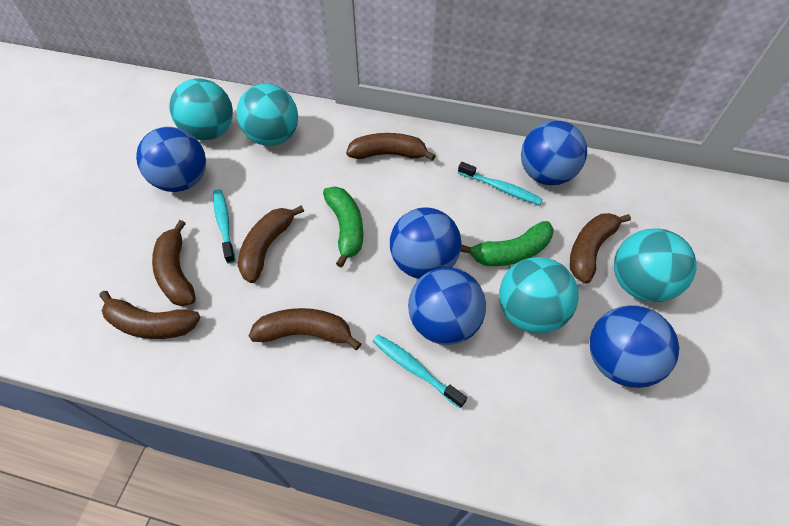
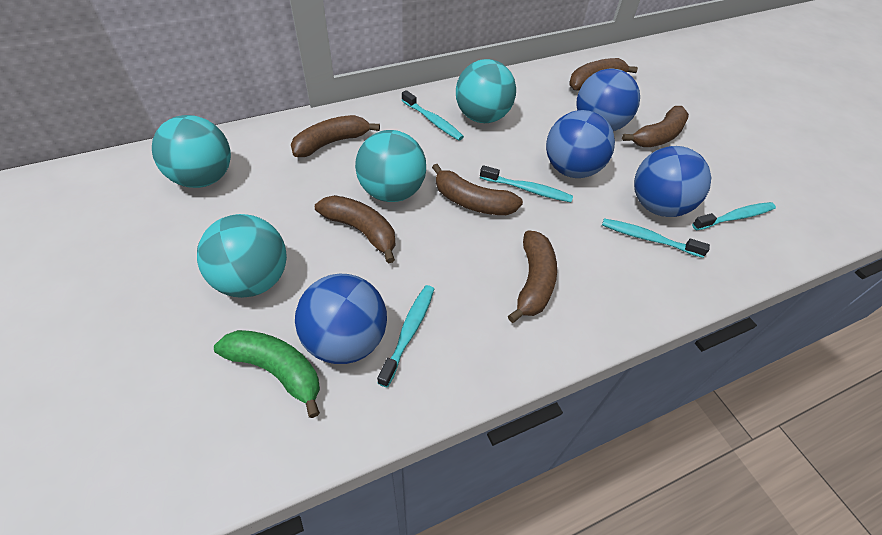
blue ball: [136,127,206,192] [390,207,462,279] [408,267,486,345] [521,120,587,185] [590,305,679,388] = 5 -> [295,274,387,364] [546,110,615,178] [576,68,640,131] [634,146,711,217] = 4
green banana: [323,187,363,268] [460,221,554,266] = 2 -> [214,330,320,418] = 1
turquoise toothbrush: [213,189,236,264] [373,334,467,408] [458,162,542,205] = 3 -> [377,285,434,387] [402,90,464,141] [480,165,573,202] [602,218,710,258] [692,202,776,231] = 5

